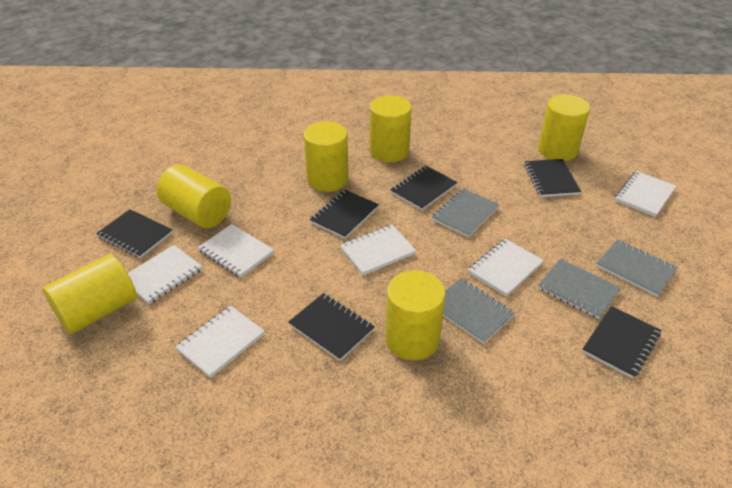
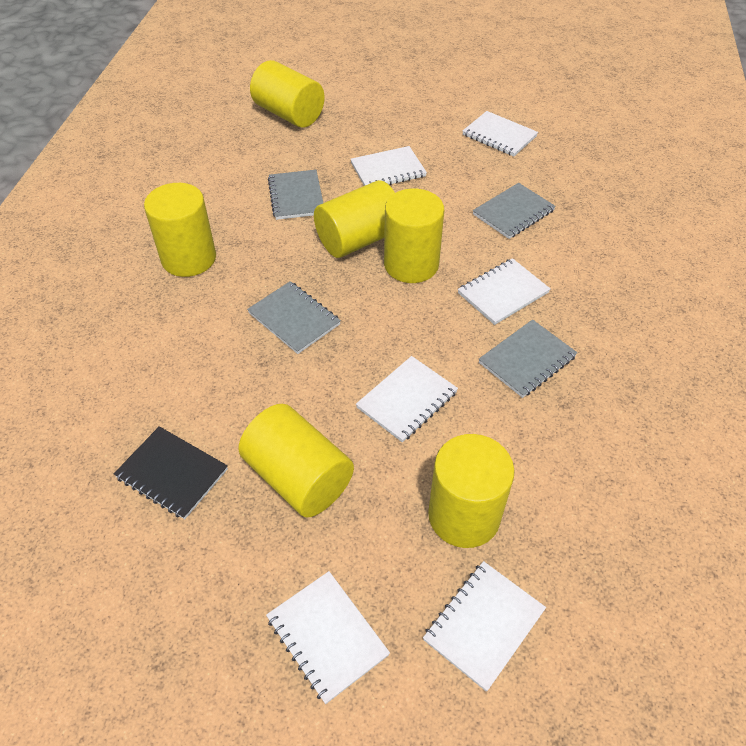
black notebook: [96,209,173,258] [288,293,375,361] [310,189,379,239] [391,166,457,210] [524,159,581,197] [582,306,661,379] = 6 -> [114,426,228,519] = 1

